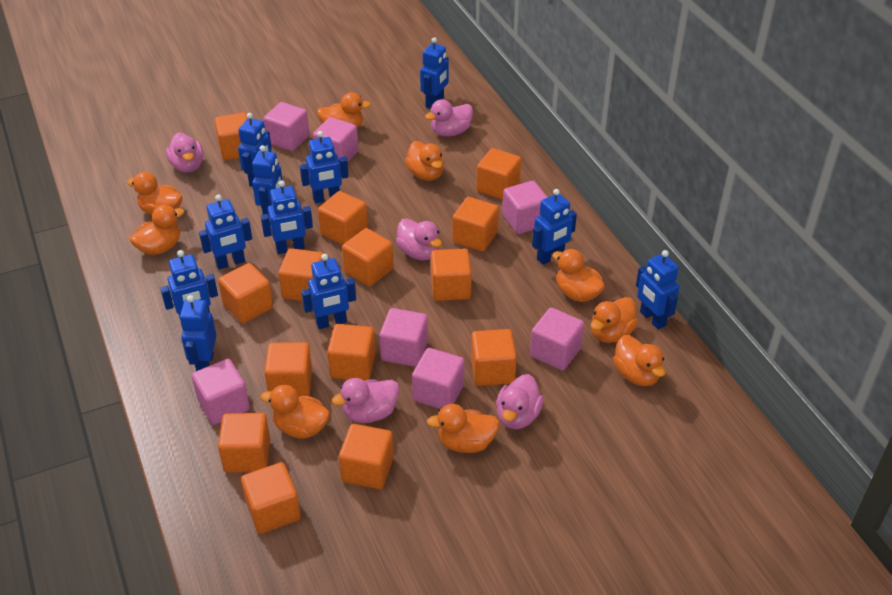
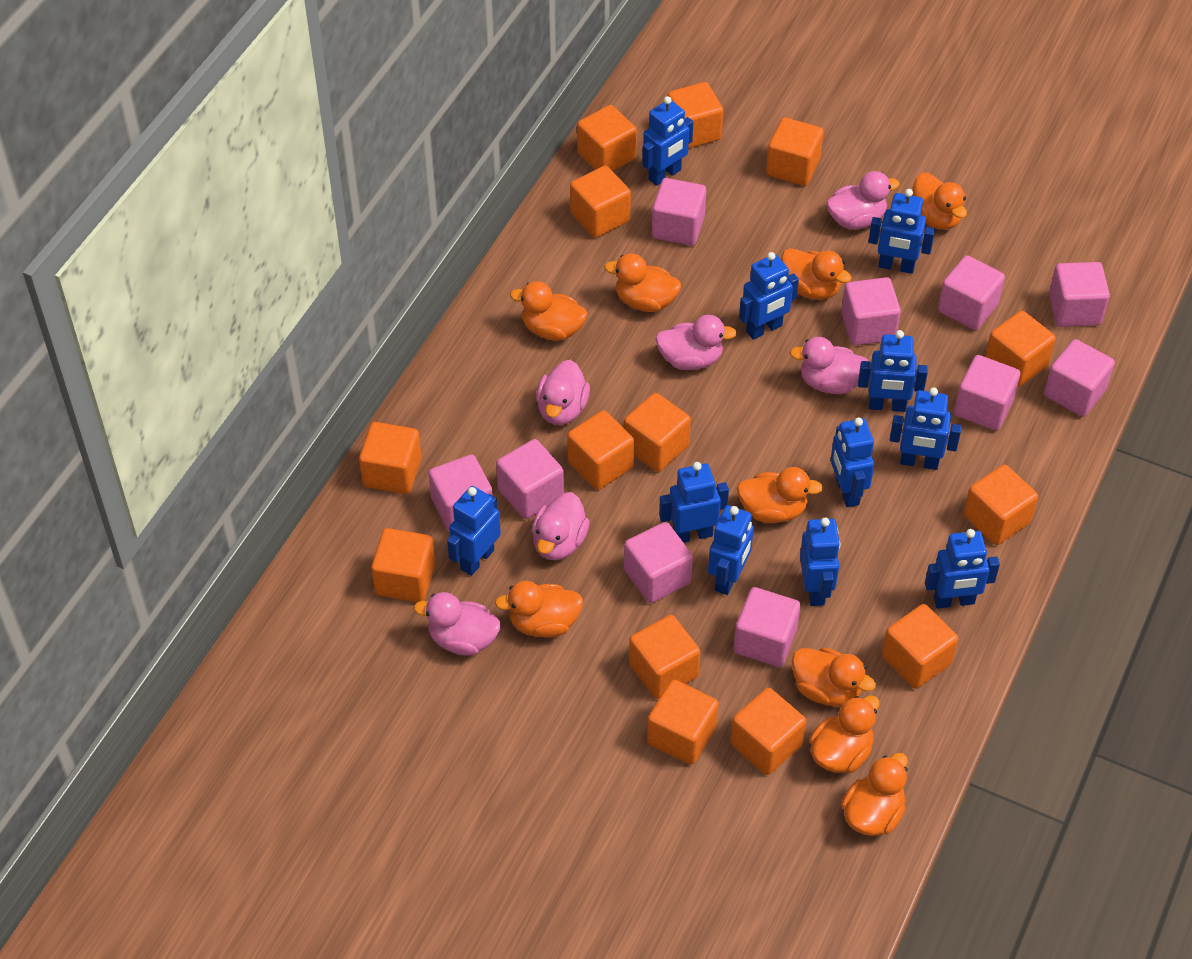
pink cube: [192,359,250,425] [263,102,309,151] [313,117,358,162] [380,308,428,367] [412,348,465,409] [502,181,548,234] [530,308,584,371] = 7 -> [428,454,493,532] [496,439,564,519] [624,522,693,603] [652,178,706,246] [734,587,801,667] [841,277,901,345] [938,255,1005,330] [954,355,1020,431] [1044,339,1115,417] [1049,262,1110,327] = 10
pink duck: [166,132,203,173] [332,378,399,423] [396,218,442,260] [425,99,473,137] [496,374,544,429] = 5 -> [414,592,501,656] [532,492,590,560] [536,360,590,425] [655,315,737,370] [790,337,868,394] [826,171,900,229] = 6

